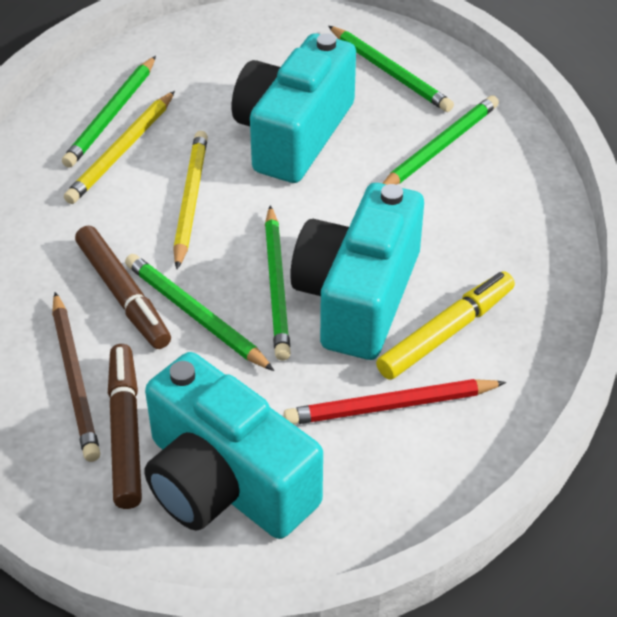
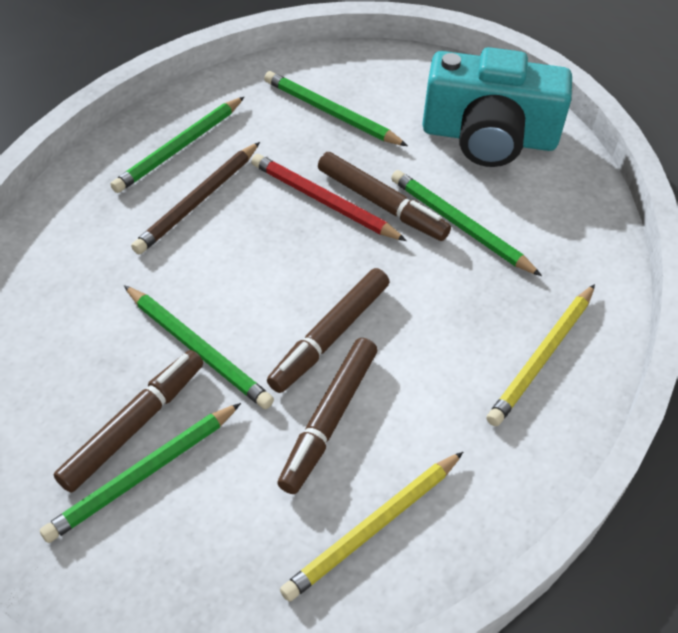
brown marker: [75,226,171,349] [108,344,142,509] = 2 -> [53,350,203,493] [267,268,389,393] [277,338,377,494] [318,152,451,241] = 4
turquoise camera: [144,352,323,539] [232,34,356,183] [290,183,424,360] = 3 -> [422,47,572,167] = 1
yellow marker: [376,271,515,380] = 1 -> none = 0

